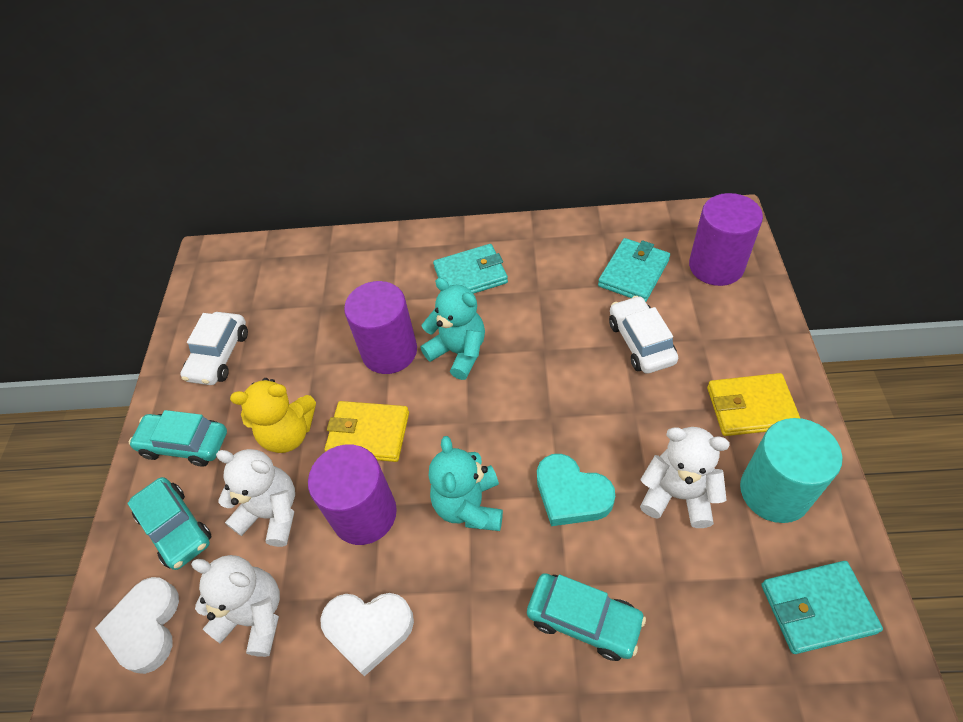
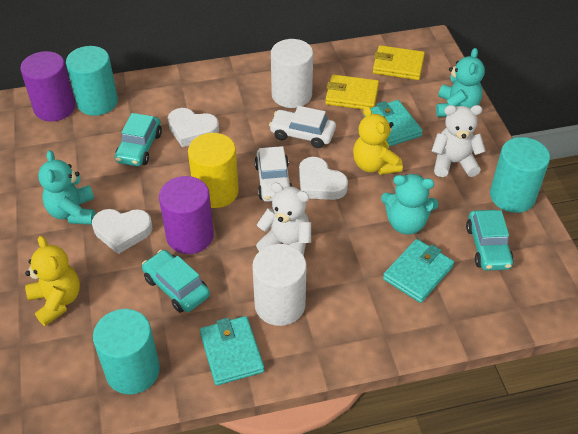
purple cylinder: [308,444,397,545] [344,281,417,374] [689,193,763,286] = 3 -> [20,51,75,121] [159,176,214,254] = 2
turquoise cylinder: [740,418,843,523] = 1 -> [66,46,118,116] [93,309,160,394] [490,137,550,213] = 3
turquoise heart: [537,454,615,526] = 1 -> none = 0
turquoise teddy bear: [421,278,485,380] [429,436,503,531] = 2 -> [38,150,95,225] [381,174,438,235] [436,48,485,117] = 3
white cylinder: none = 0 -> [252,244,307,326] [271,39,313,108] = 2
white heart: [95,577,179,674] [320,593,414,676] = 2 -> [92,209,152,254] [168,108,219,147] [299,157,348,200] = 3
white teddy bear: [191,555,280,657] [216,449,295,547] [640,427,730,528] = 3 -> [256,182,311,256] [432,105,486,177] = 2
yellow cylinder: none = 0 -> [188,133,239,208] = 1
yellow teddy bear: [230,378,316,453] = 1 -> [25,236,80,326] [353,106,403,175] = 2

